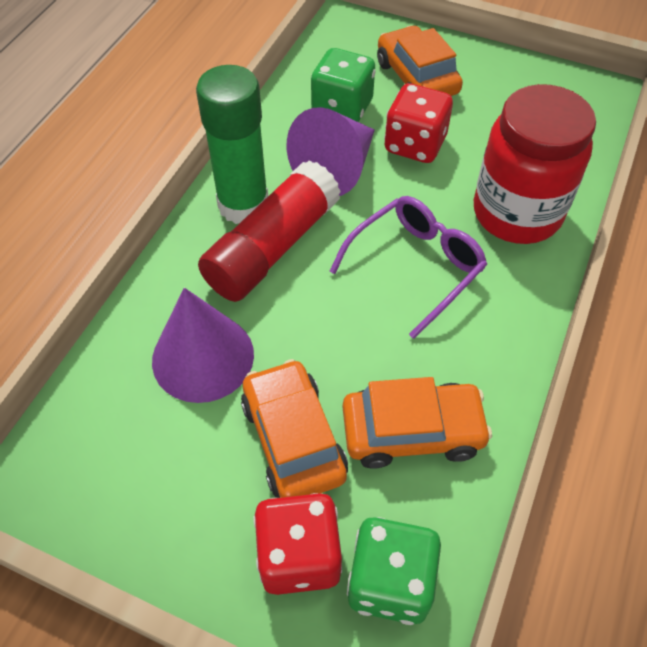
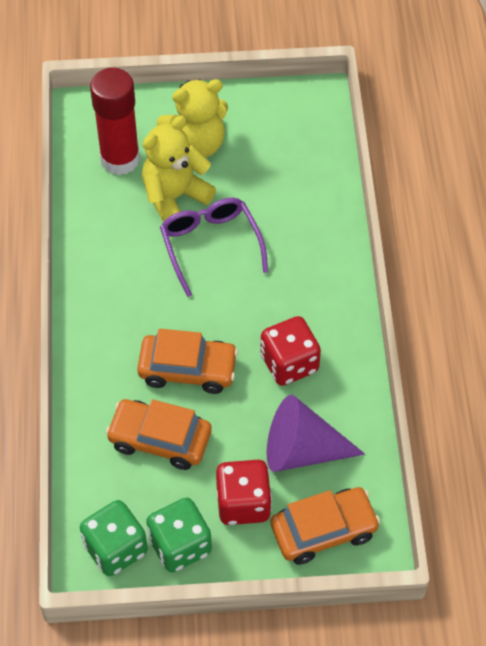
green glue stick: [196,65,268,224] = 1 -> none = 0
purple cone: [152,288,254,403] [287,107,375,196] = 2 -> [267,395,365,472] = 1
red jar: [474,84,596,244] = 1 -> none = 0
yellow teddy bear: none = 0 -> [142,116,216,222] [157,79,228,158] = 2

